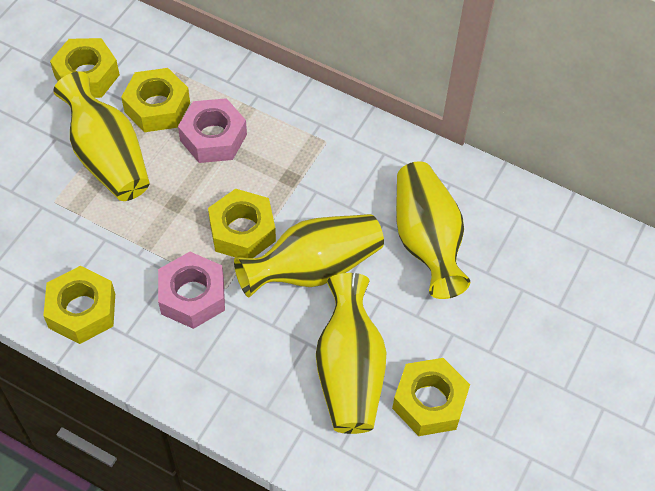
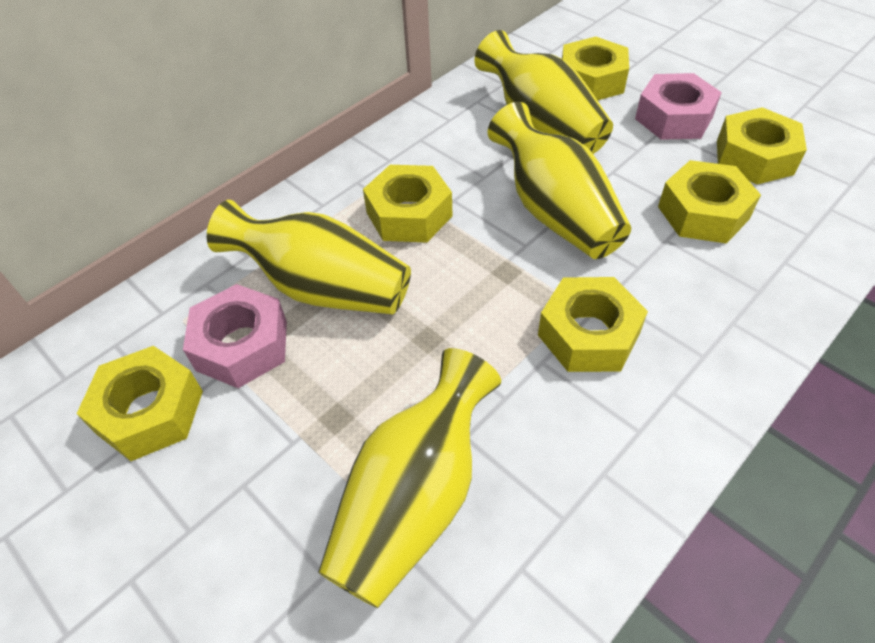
yellow nut: [43,266,115,344] [50,38,120,98] [121,68,190,132] [208,189,276,258] [392,358,470,436] = 5 -> [77,346,203,461] [363,165,452,243] [538,277,648,372] [562,37,629,101] [658,160,761,243] [717,107,807,185] = 6

